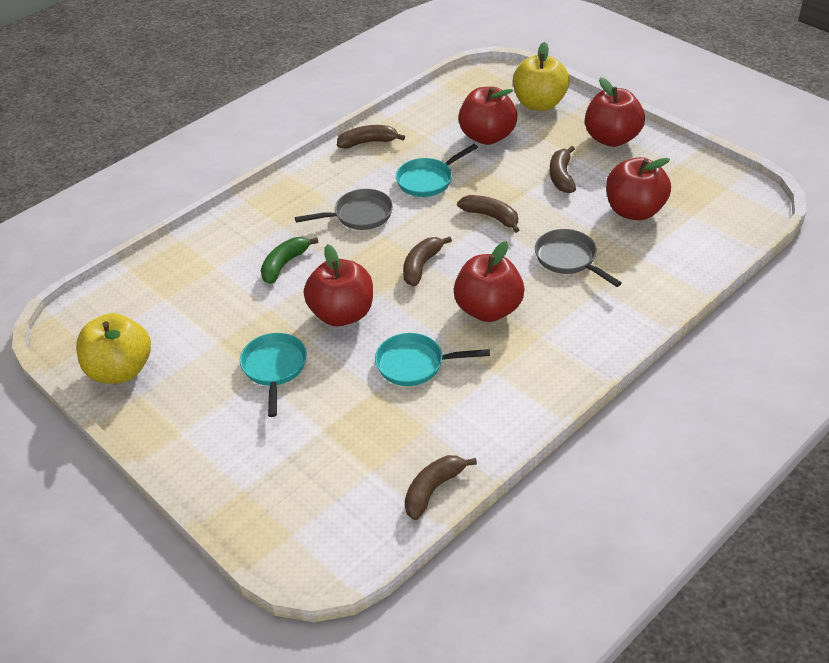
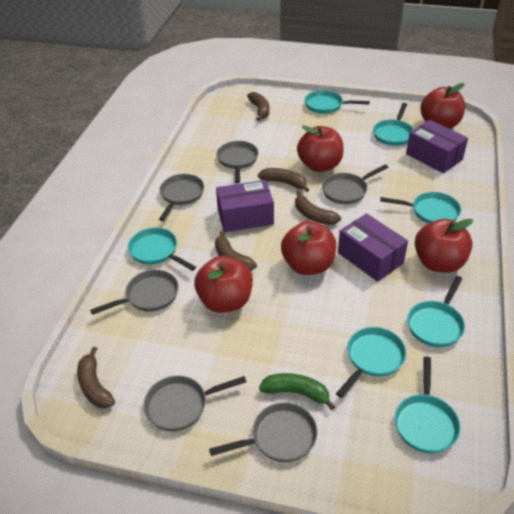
grey pan: [295,189,393,230] [535,229,622,287] = 2 -> [90,270,178,315] [144,376,246,431] [159,174,204,221] [209,402,317,462] [216,141,259,183] [322,164,388,204] = 6
purple box: none = 0 -> [216,180,274,232] [338,213,408,282] [406,120,468,174] = 3
turquoise pan: [240,333,307,417] [375,333,490,386] [396,144,478,197] = 3 -> [128,227,196,271] [305,90,370,114] [336,327,406,398] [373,103,414,146] [380,192,461,224] [395,356,460,453] [407,276,465,347] = 7
yellow apple: [76,313,151,384] [513,42,570,111] = 2 -> none = 0

